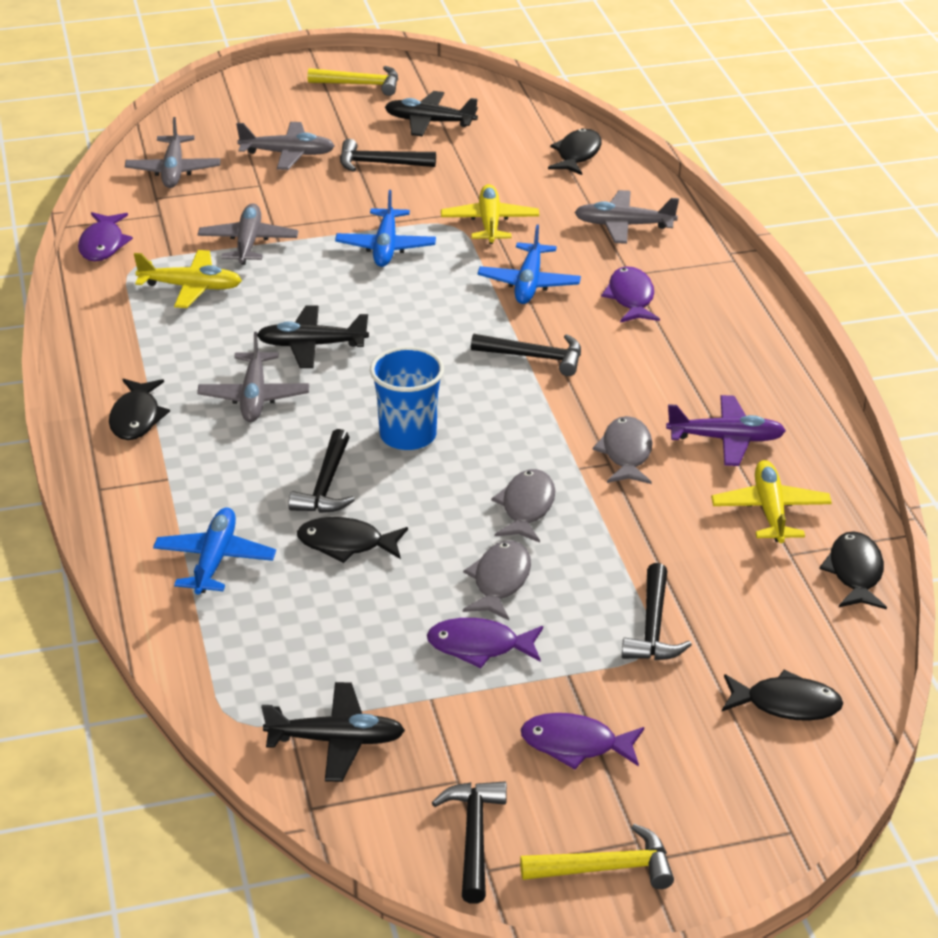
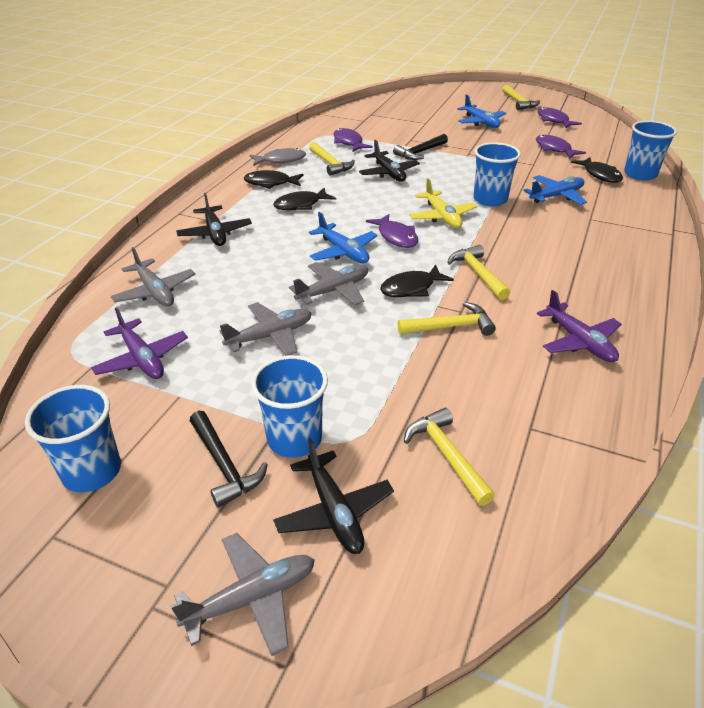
black fish: [109,378,170,440] [297,517,408,563] [548,128,602,175] [722,670,843,721] [819,531,887,609] = 5 -> [244,170,303,189] [273,188,336,210] [380,264,454,297] [571,157,623,183] = 4
black hammer: [288,429,355,513] [340,139,436,172] [432,781,507,904] [471,333,581,376] [622,563,692,660] = 5 -> [190,411,268,508] [393,134,448,160] = 2
blue cup: [370,347,444,450] = 1 -> [25,385,121,492] [251,355,328,458] [473,142,521,206] [624,120,677,180] = 4
grey fish: [463,541,531,620] [491,469,555,543] [592,416,652,484] = 3 -> [250,148,306,166] = 1
grey plane: [125,117,221,188] [197,332,309,422] [198,204,298,265] [236,122,335,170] [574,190,679,244] = 5 -> [111,247,195,306] [170,533,315,656] [220,302,312,356] [289,262,368,305] = 4
purple plane: [666,395,786,466] = 1 -> [91,307,188,379] [537,290,622,362] = 2
yellow hammer: [308,66,398,96] [520,824,674,889] = 2 -> [309,142,355,176] [398,302,496,336] [404,408,495,506] [447,245,510,300] [502,85,540,110] = 5
yellow plane: [134,250,242,308] [441,184,539,244] [711,460,832,543] = 3 -> [409,178,477,228] = 1

